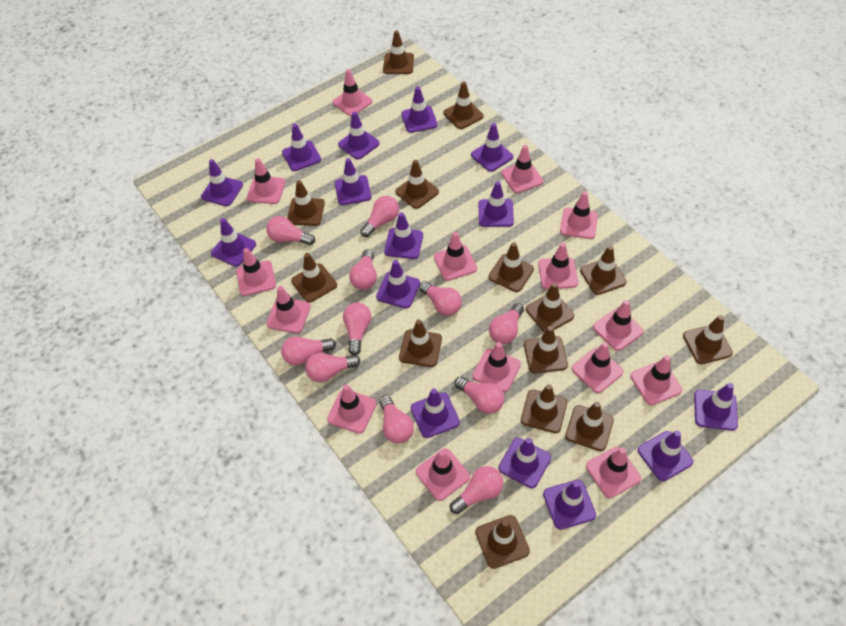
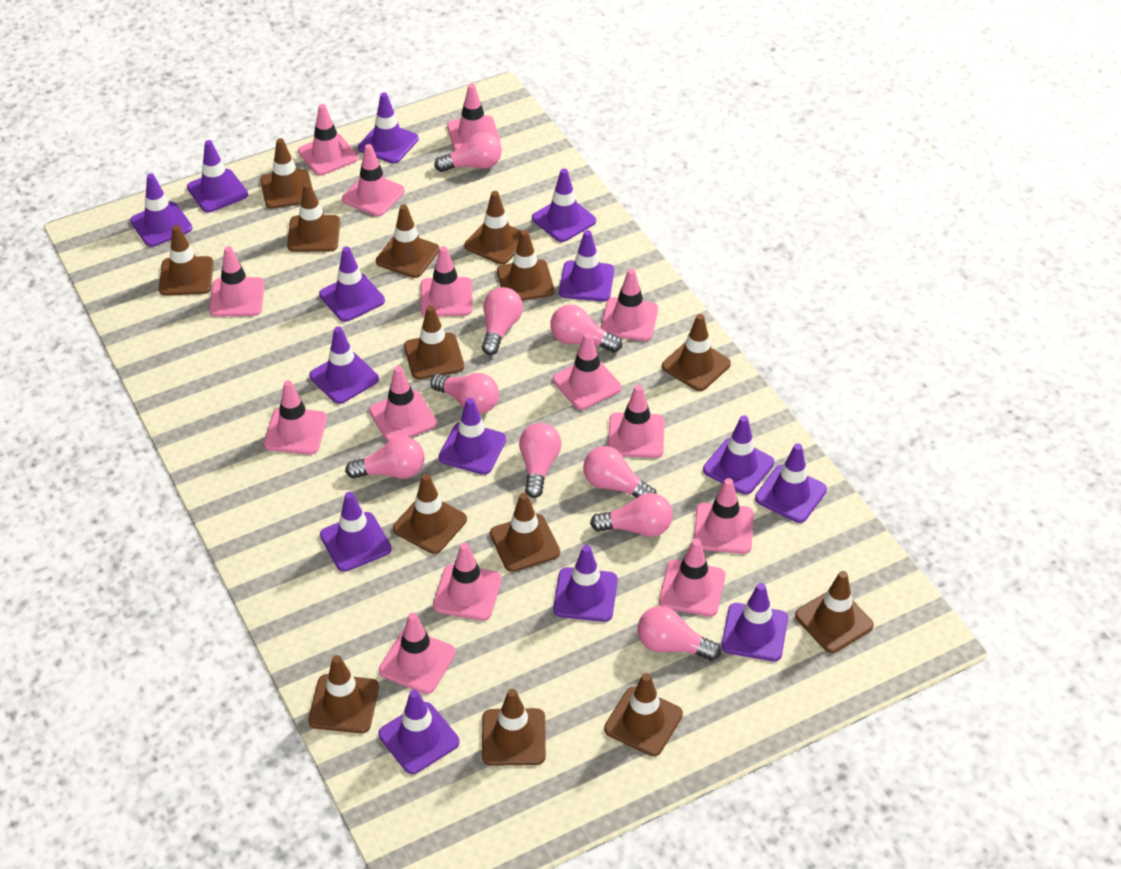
pink light bulb: [266,216,315,245] [281,336,336,366] [305,353,360,382] [343,303,371,355] [349,249,377,290] [360,196,399,237] [379,395,414,443] [419,281,462,316] [450,466,503,514] [454,376,504,414] [489,303,524,344] = 11 -> [345,436,424,479] [431,373,499,414] [434,132,502,172] [482,287,523,355] [519,423,562,498] [550,304,622,352] [583,446,657,498] [590,493,673,537] [638,606,721,661] = 9
pink traffic cone: [236,248,276,296] [247,158,286,204] [266,286,311,333] [327,385,377,434] [333,69,372,116] [416,448,470,501] [434,232,477,281] [473,342,521,392] [501,145,543,193] [538,243,578,289] [560,191,598,239] [572,342,624,393] [586,447,641,498] [593,300,644,351] [631,355,682,405] = 15 -> [209,246,265,317] [264,380,327,455] [298,104,358,175] [342,144,405,216] [369,366,437,442] [379,612,456,694] [420,246,473,316] [433,543,502,621] [447,84,501,151] [553,333,622,410] [601,268,658,341] [608,385,665,458] [659,538,725,617] [694,478,754,554] = 14
purple traffic cone: [201,159,243,206] [211,218,256,267] [282,124,321,171] [335,158,371,205] [338,111,380,160] [376,260,420,308] [384,212,423,259] [402,87,437,133] [411,388,460,438] [471,123,513,172] [479,181,514,227] [498,438,551,488] [543,480,596,530] [638,431,693,481] [694,383,738,431] = 15 -> [130,174,192,247] [187,140,248,213] [310,326,379,404] [319,246,385,322] [320,492,392,572] [358,93,419,163] [379,690,460,774] [439,398,506,475] [532,169,596,242] [553,545,618,622] [559,230,614,302] [703,415,774,495] [722,583,788,661] [755,443,827,523] = 14

